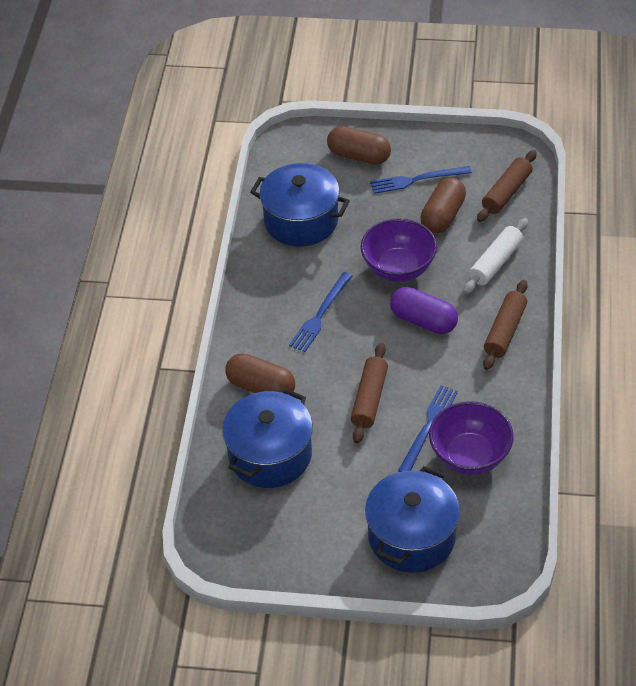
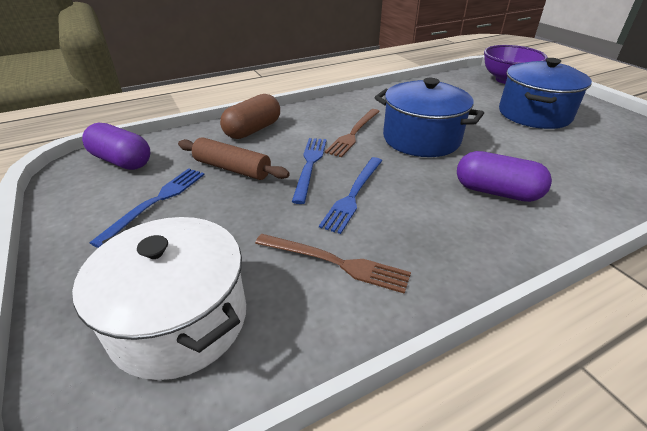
blue pot: [222,388,313,488] [250,163,350,247] [365,466,460,573] = 3 -> [374,78,484,157] [499,58,592,129] = 2
brown capsule: [225,353,295,393] [327,126,391,165] [420,177,466,234] = 3 -> [220,94,280,139] = 1
brown fork: none = 0 -> [255,234,411,294] [325,109,380,157] = 2
brown rolling pin: [351,343,388,443] [477,150,537,222] [483,280,528,370] = 3 -> [178,137,290,180] = 1
purple bowl: [361,218,437,282] [429,401,514,475] = 2 -> [484,45,548,84] = 1
purple capsule: [390,287,458,334] = 1 -> [82,123,150,170] [457,151,552,202] = 2
white pot: none = 0 -> [72,217,246,380] = 1
white rolling pin: [463,218,528,294] = 1 -> none = 0

